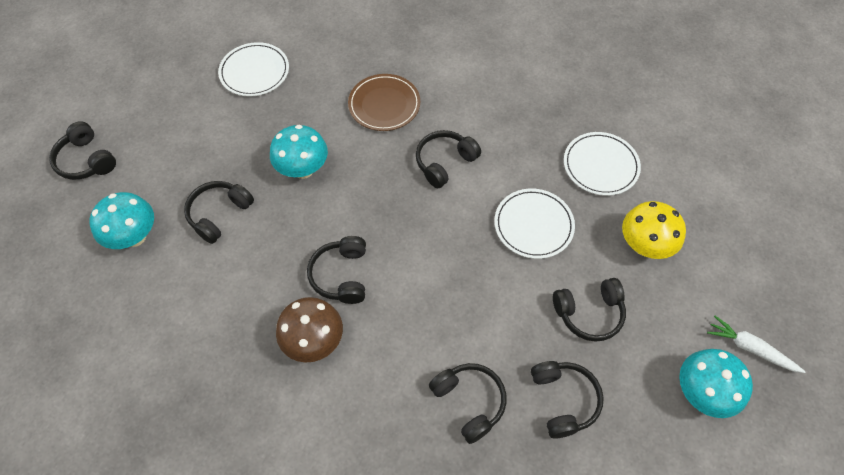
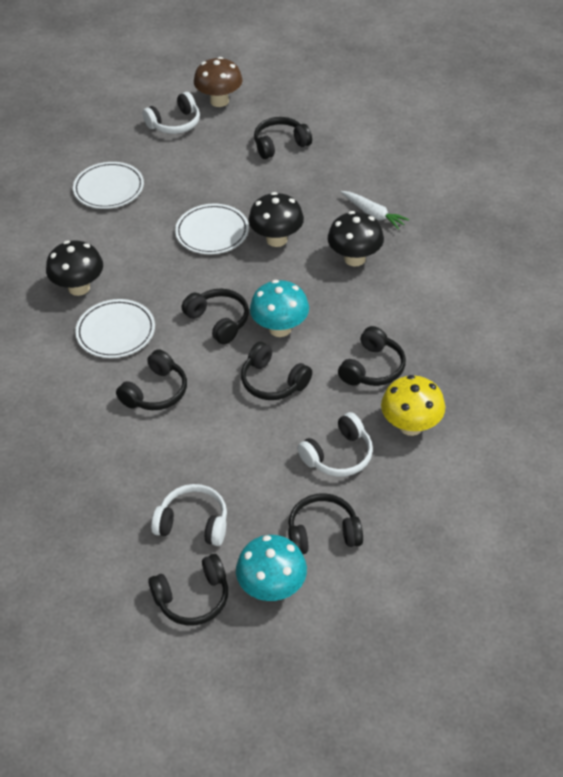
black mushroom: none = 0 -> [46,241,103,296] [249,192,304,247] [328,211,384,267] = 3
brown plate: [348,74,420,131] = 1 -> none = 0
turquoise mushroom: [90,192,154,249] [270,125,328,179] [679,349,753,418] = 3 -> [236,535,307,601] [250,280,309,337] = 2
white headphones: none = 0 -> [142,92,200,134] [151,484,227,546] [297,412,373,477] = 3

